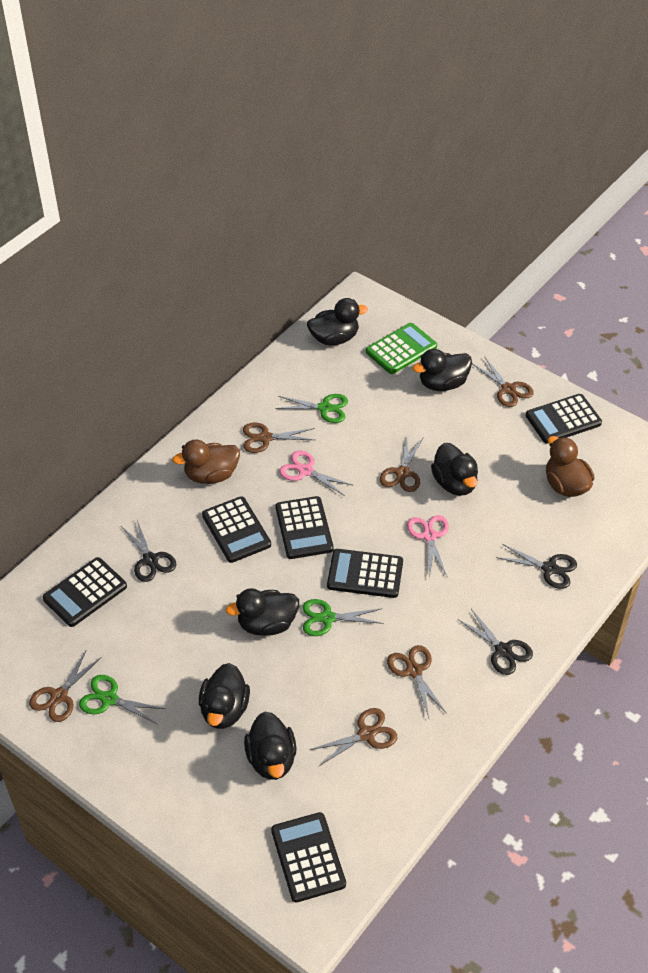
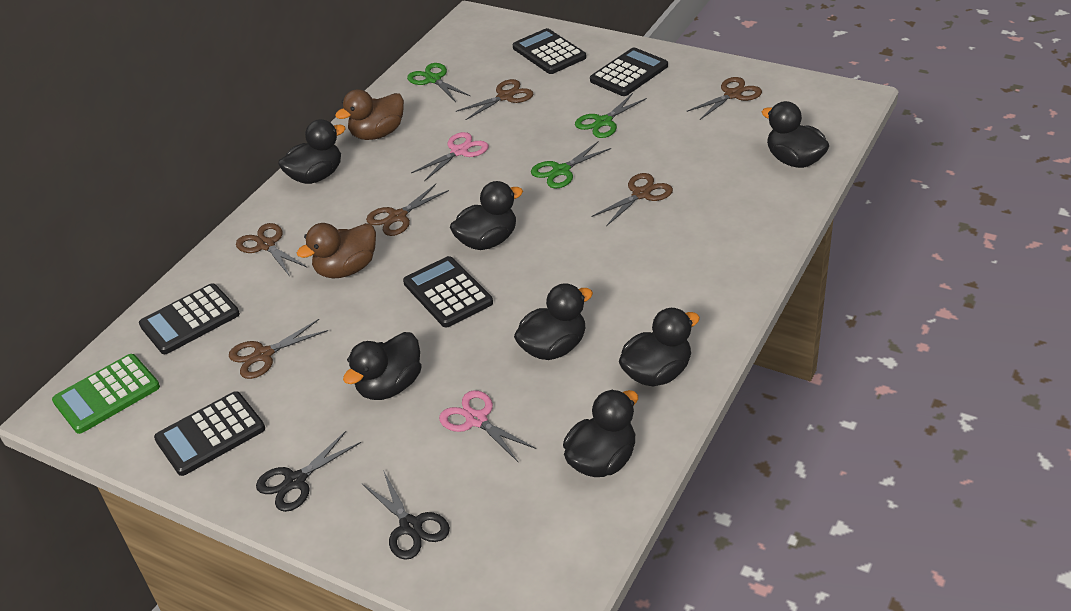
black calculator: [43,557,127,627] [202,496,271,563] [271,812,346,902] [276,496,333,559] [327,549,403,598] [526,394,602,444] = 6 -> [139,283,240,354] [154,391,265,476] [403,256,493,327] [513,28,586,74] [590,48,668,96] = 5
black duck: [199,663,250,729] [226,588,299,636] [244,712,297,780] [307,298,368,346] [412,349,472,391] [431,443,478,496] = 6 -> [278,119,346,184] [343,332,422,400] [450,181,523,250] [514,283,593,360] [563,390,638,477] [619,308,700,386] [762,101,829,168] = 7
black scissors: [121,520,176,582] [458,609,533,675] [496,544,577,589] = 3 -> [256,431,361,512] [362,470,450,560] = 2

